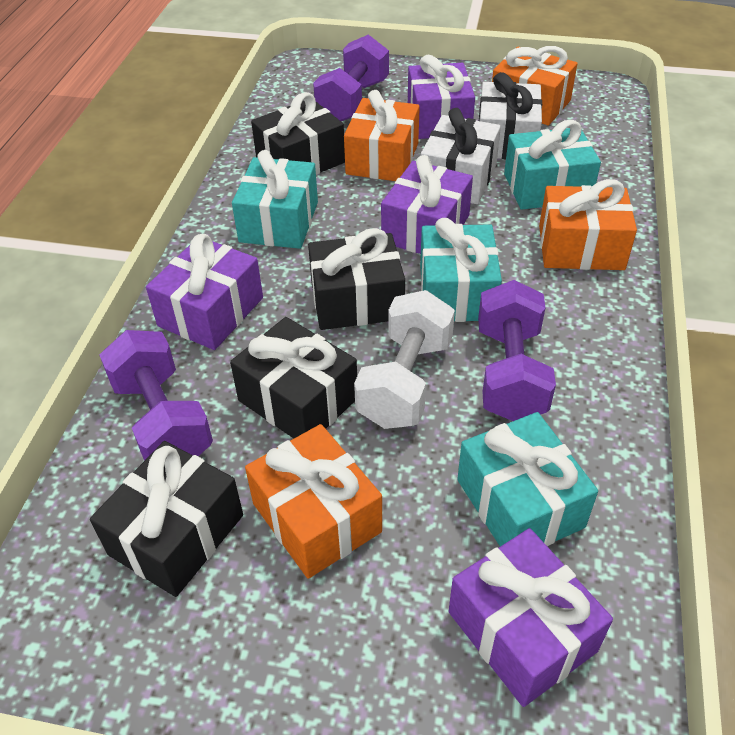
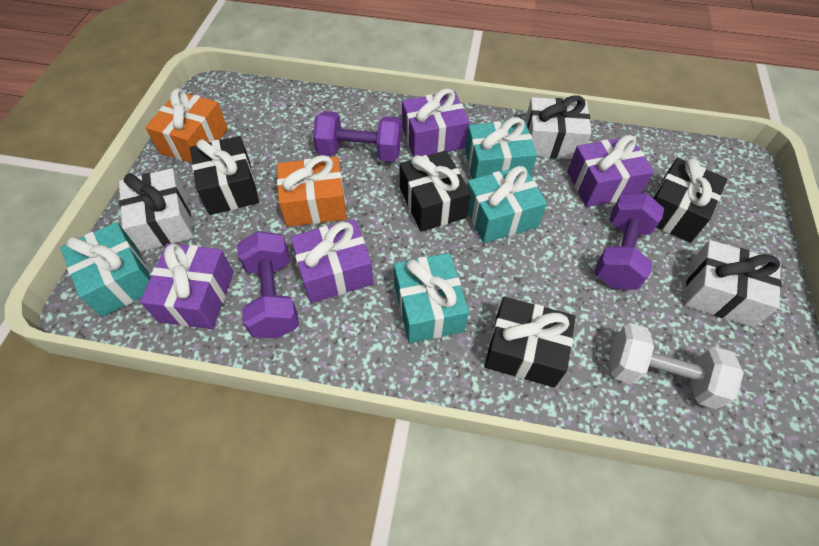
orange gift: [245,424,382,579] [344,90,420,181] [492,46,578,125] [539,179,637,270] = 4 -> [145,88,228,163] [277,155,347,227] = 2
white gift: [421,108,501,204] [479,72,542,159] = 2 -> [119,168,194,252] [525,95,591,159] [684,240,782,327] = 3

